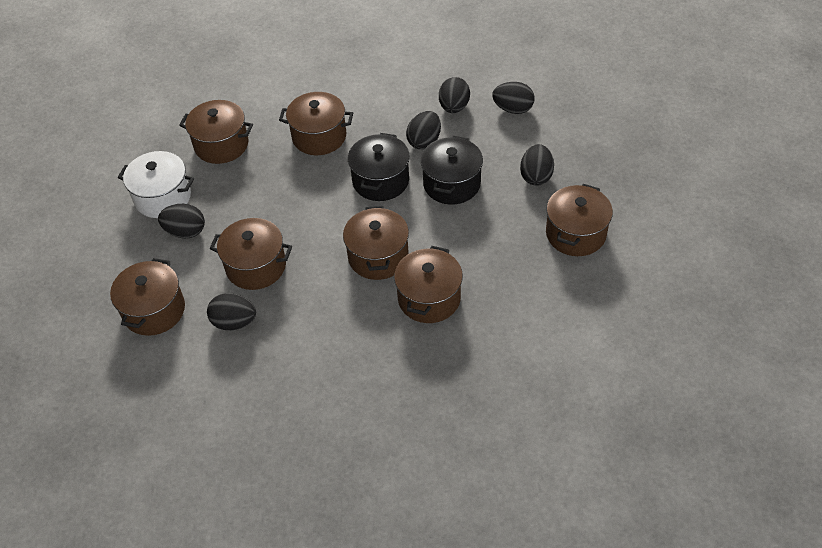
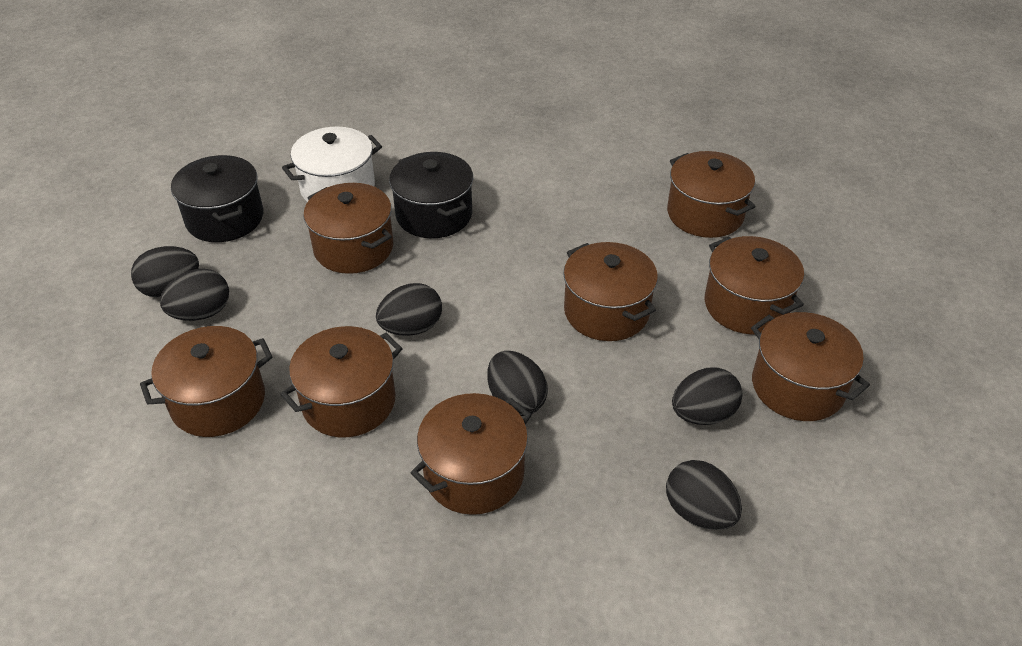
brown pot: [110,258,185,336] [179,100,253,164] [210,218,292,290] [279,92,353,155] [343,206,409,280] [394,246,463,323] [546,184,613,256] = 7 -> [140,326,273,437] [280,326,403,437] [303,183,393,274] [411,393,532,515] [563,242,658,341] [667,151,755,238] [705,236,804,335] [751,312,870,421] = 8

